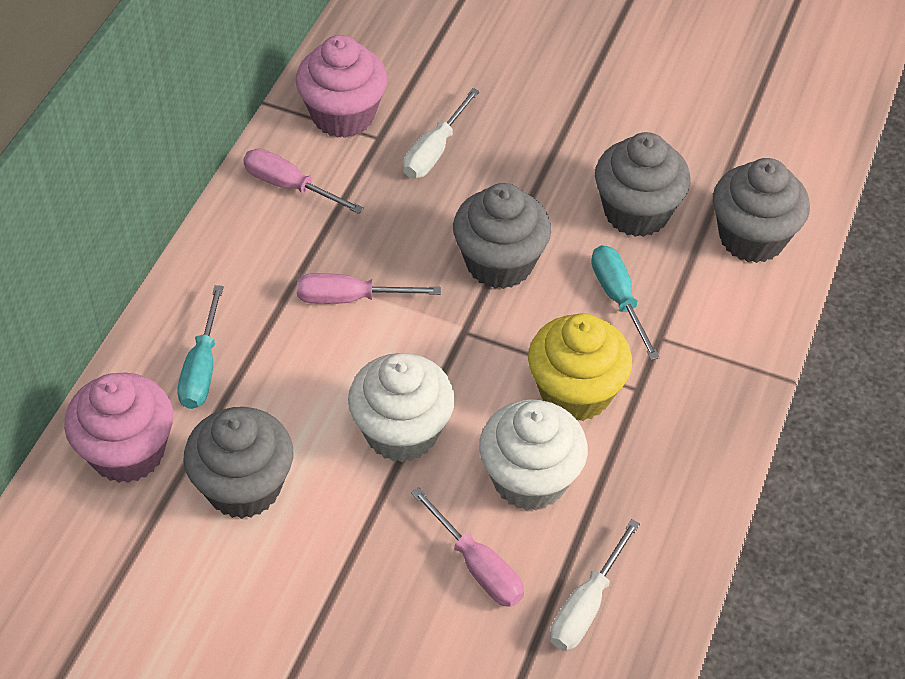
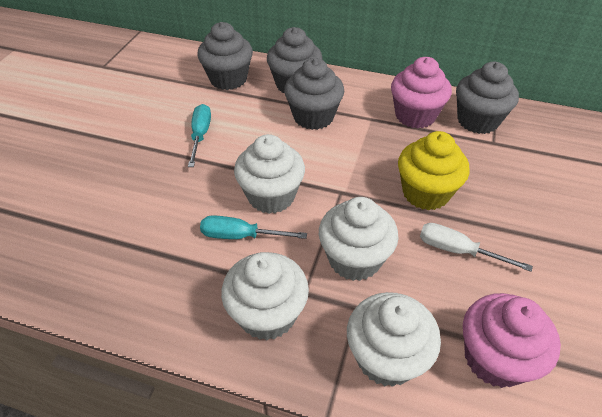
pink screwdriver: [243,148,364,214] [297,273,441,304] [411,487,524,607] = 3 -> none = 0
white cupcake: [348,353,455,462] [479,400,588,511] = 2 -> [221,252,309,340] [234,134,305,214] [319,197,399,281] [347,292,441,387] = 4
white screwdriver: [403,88,480,178] [550,519,640,651] = 2 -> [420,223,533,272] = 1

